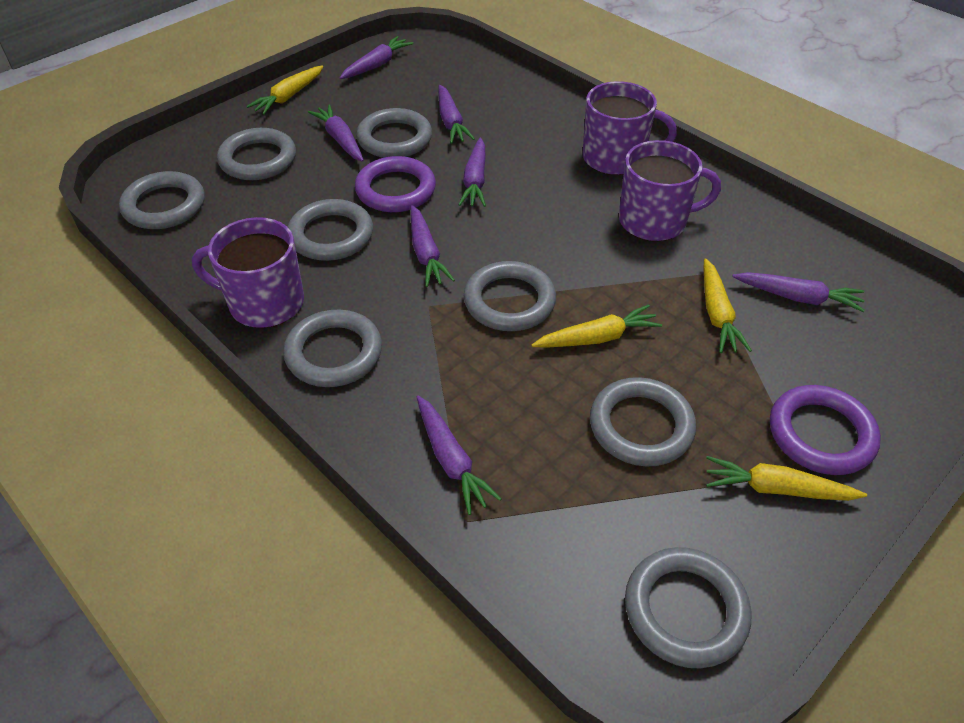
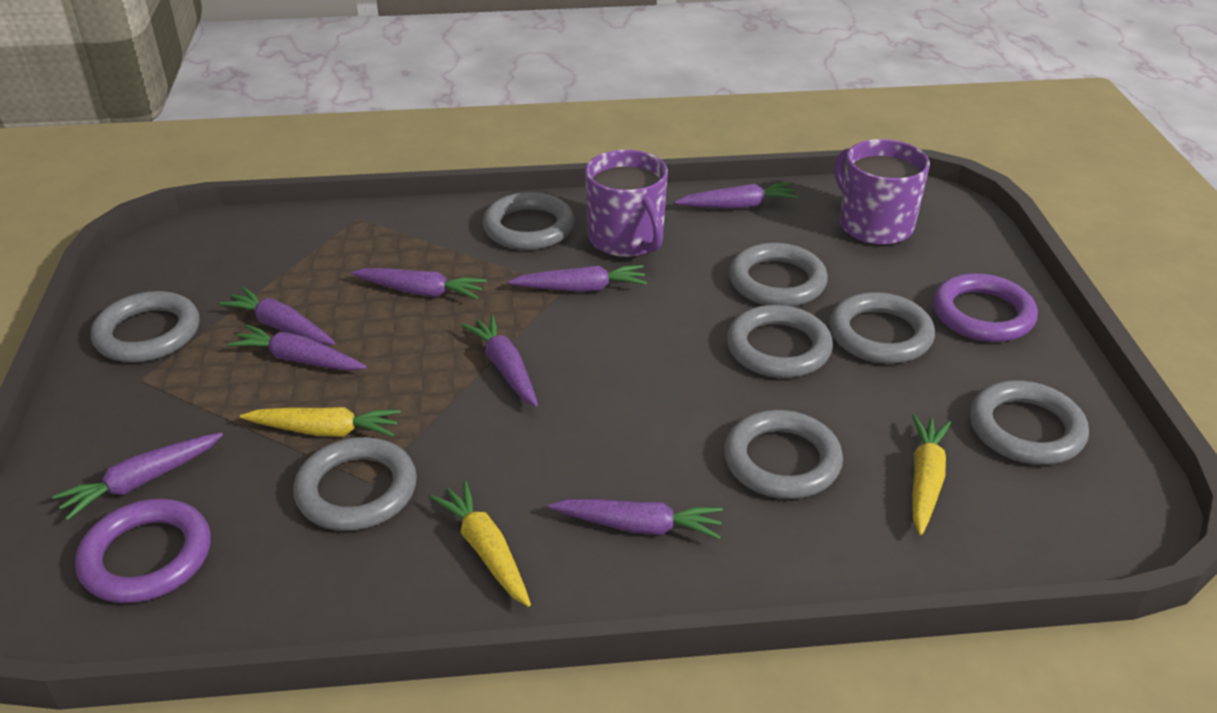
purple carrot: [308,104,364,162] [340,36,413,79] [411,205,455,287] [417,396,501,515] [438,85,475,144] [458,138,486,207] [732,272,865,312] = 7 -> [52,432,223,520] [219,287,336,345] [227,325,367,371] [351,268,487,300] [462,315,538,407] [508,265,647,292] [548,499,723,539] [674,182,799,209] = 8
purple mug: [192,217,304,328] [583,81,677,175] [619,140,721,241] = 3 -> [585,150,668,257] [834,139,930,245] = 2
yellow carrot: [246,65,324,115] [531,304,662,348] [703,258,752,353] [706,456,867,501] = 4 -> [240,407,401,437] [430,481,531,607] [912,415,951,535] = 3

